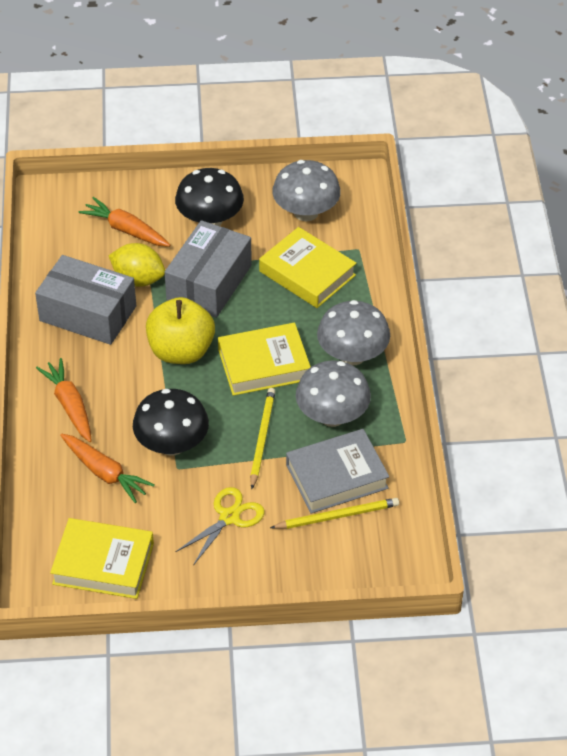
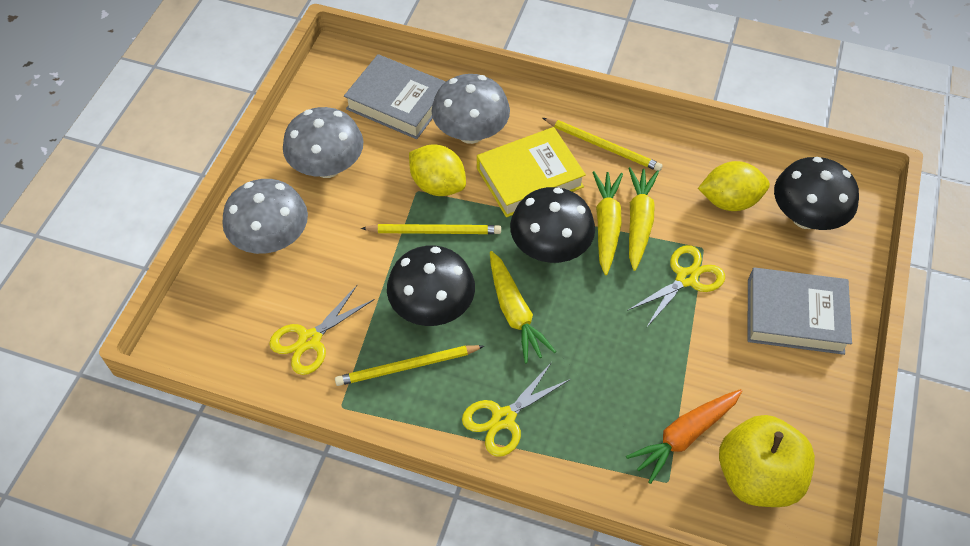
black mushroom: [133,389,209,456] [175,168,244,226] = 2 -> [387,245,475,326] [510,187,595,263] [774,157,859,230] = 3
grey book: [286,429,389,514] = 1 -> [344,54,446,139] [747,267,852,355] = 2
grey box: [35,255,136,345] [165,220,252,318] = 2 -> none = 0
orange carrot: [36,358,92,442] [60,434,155,503] [79,197,170,247] = 3 -> [626,389,742,484] = 1
yellow book: [50,518,154,599] [218,323,311,396] [259,227,356,308] = 3 -> [477,127,586,217] = 1
yellow carrot: none = 0 -> [490,251,556,363] [592,171,623,275] [628,167,659,271] = 3
yellow lemon: [108,243,165,287] = 1 -> [409,144,466,196] [698,161,770,211] = 2
yellow pencil: [250,388,276,489] [270,498,399,529] = 2 -> [335,345,484,386] [361,224,501,234] [543,118,663,171] = 3
yellow scissors: [175,487,264,566] = 1 -> [269,285,375,375] [462,362,571,457] [627,245,725,328] = 3

